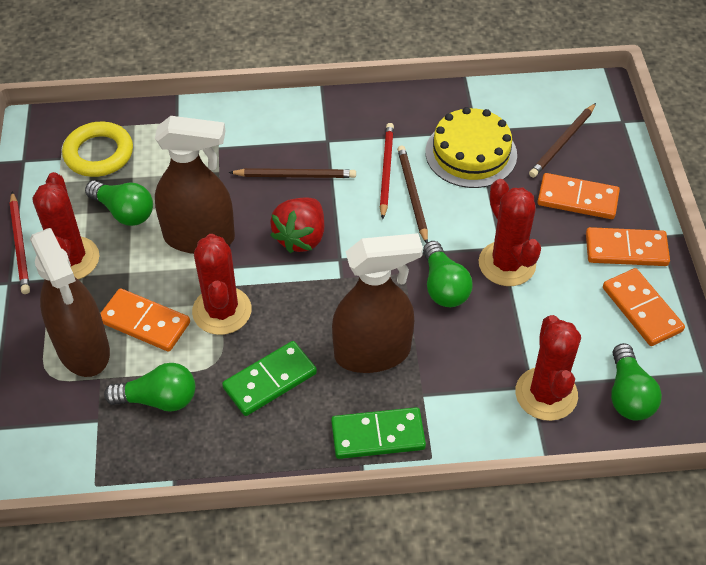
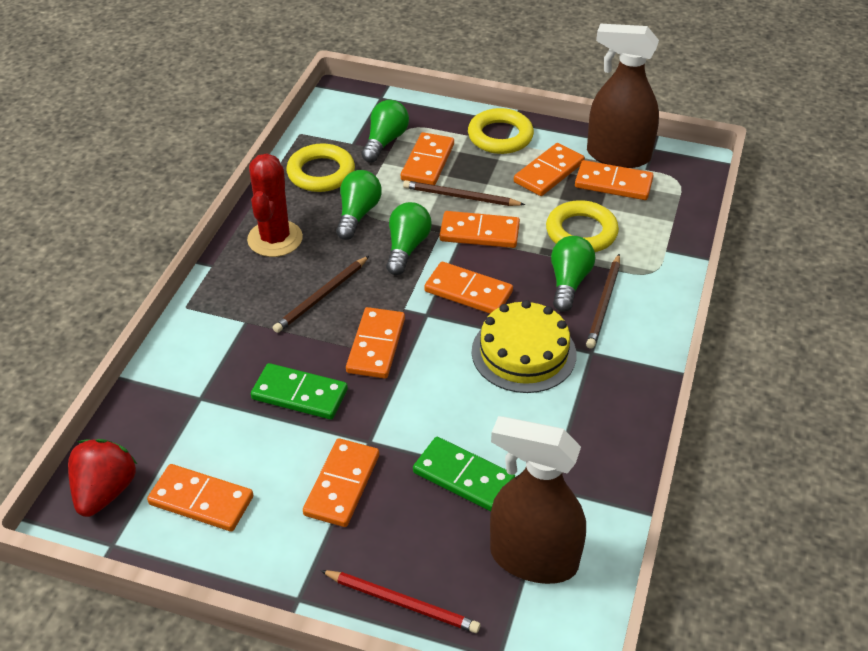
brown spray bottle: [30,228,110,377] [155,116,235,254] [332,233,423,373] = 3 -> [490,416,586,584] [587,24,659,168] = 2
orange domino: [100,288,190,352] [537,173,620,219] [586,227,670,266] [603,268,685,346] = 4 -> [147,464,253,531] [303,438,379,527] [346,307,405,379] [401,132,454,185] [424,262,513,314] [440,211,520,248] [514,143,585,196] [575,160,654,200] = 8
red cactus: [33,172,99,280] [192,234,251,335] [478,179,541,286] [515,315,581,421] = 4 -> [247,153,303,257] = 1
red pencil: [10,192,30,294] [380,123,394,219] = 2 -> [320,570,480,633] = 1
yellow ring: [62,122,133,177] = 1 -> [286,143,355,192] [468,108,534,154] [546,200,619,252] = 3

